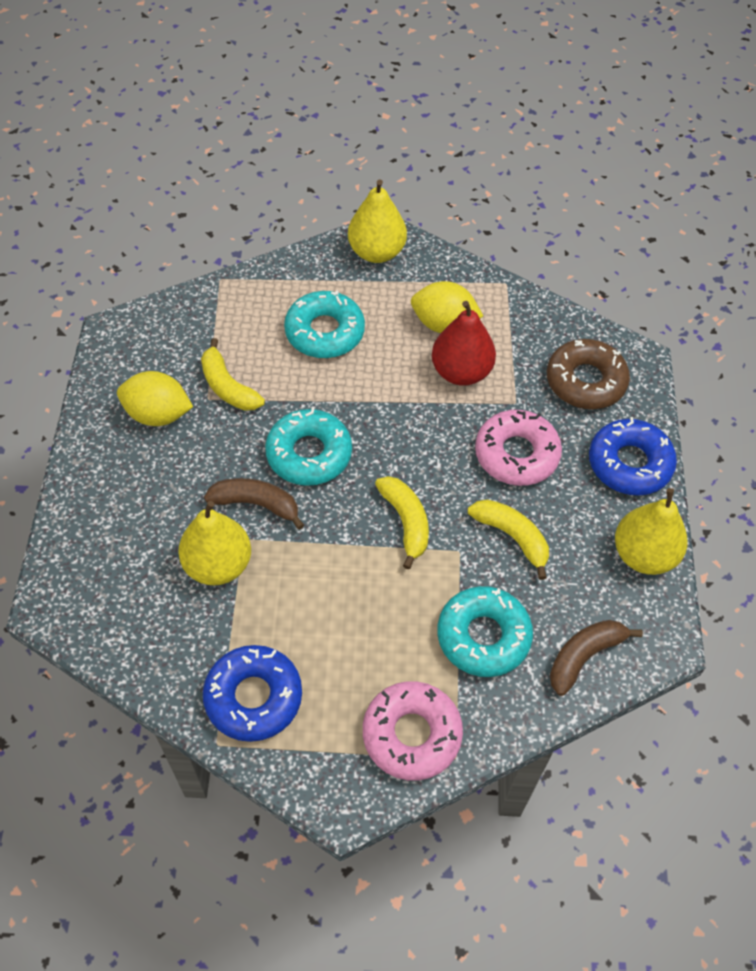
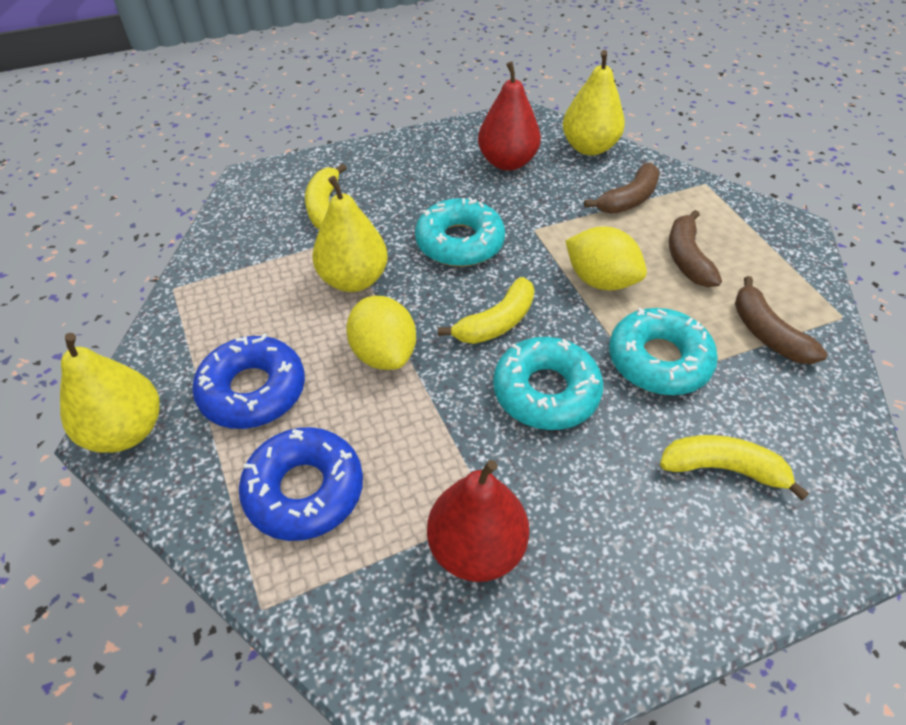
brown banana: [204,478,304,530] [550,620,643,696] = 2 -> [584,162,660,213] [669,210,722,287] [735,276,827,364] = 3
brown donut: [547,339,630,409] = 1 -> none = 0
pink donut: [363,681,463,781] [475,410,562,486] = 2 -> none = 0
red pear: [432,301,496,386] = 1 -> [427,460,529,582] [478,61,541,171] = 2

